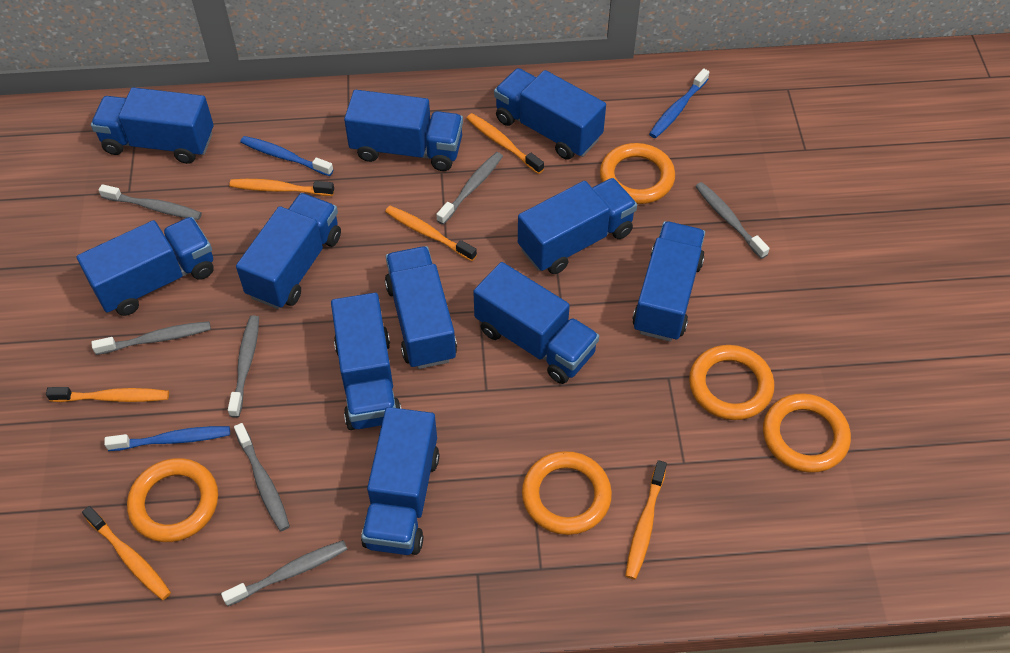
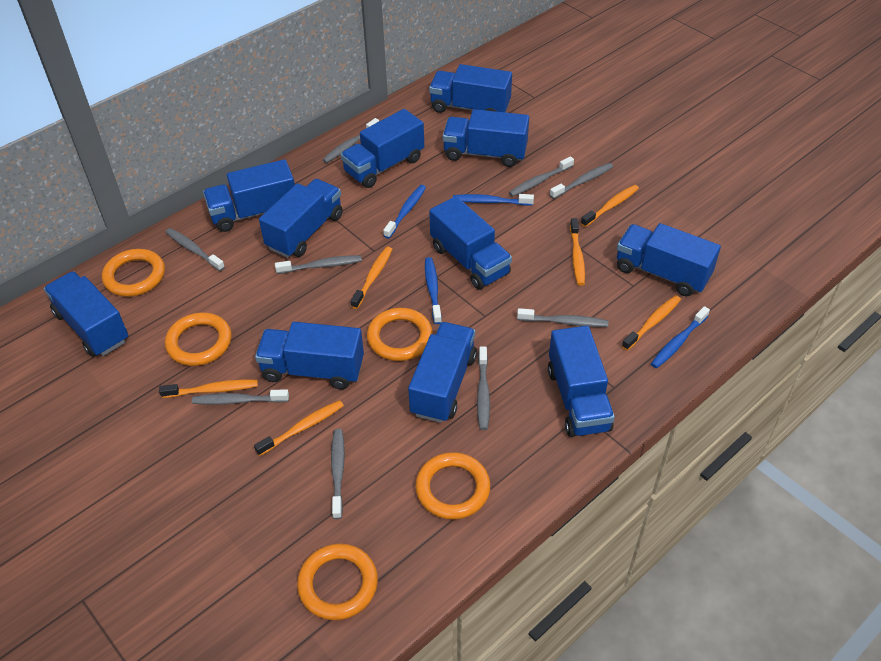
blue toothbrush: [104,426,230,451] [240,136,333,176] [649,68,709,138] = 3 -> [383,185,426,239] [425,257,442,324] [453,194,534,206] [651,306,710,368] = 4
grey toothbrush: [91,321,211,355] [98,184,202,220] [221,540,347,606] [228,315,259,418] [234,423,290,531] [436,152,503,225] [695,182,770,259] = 7 -> [166,228,225,271] [192,389,289,405] [275,255,362,274] [322,118,379,163] [331,429,345,519] [477,346,490,430] [509,156,574,197] [517,308,608,327] [550,163,613,199] = 9

